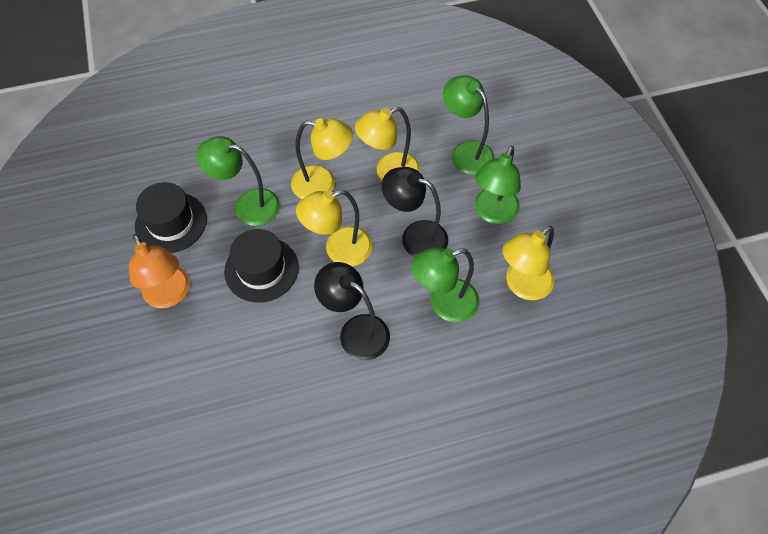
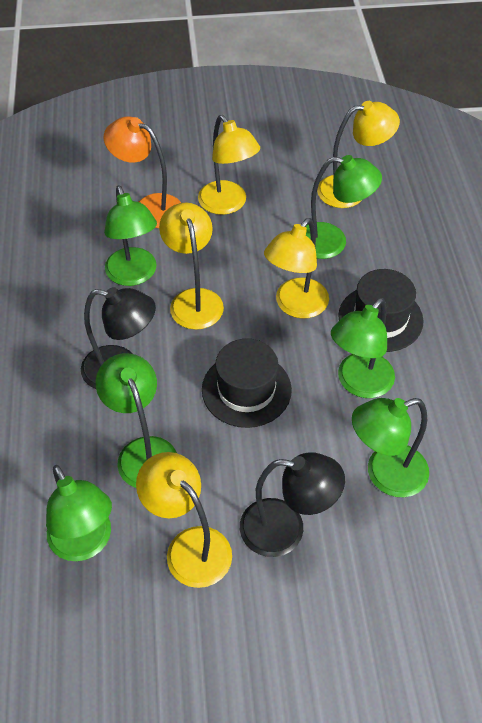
green lamp: [196,136,280,226] [412,247,479,322] [443,76,495,175] [475,146,521,224] = 4 -> [46,465,112,561] [96,353,177,488] [104,186,157,286] [306,155,382,259] [331,298,395,398] [352,398,429,497] = 6
yellow lamp: [291,118,353,199] [296,190,372,266] [355,107,420,180] [502,226,554,300] = 4 -> [136,452,232,588] [159,202,224,330] [198,115,260,215] [264,218,329,319] [317,101,400,208] = 5

